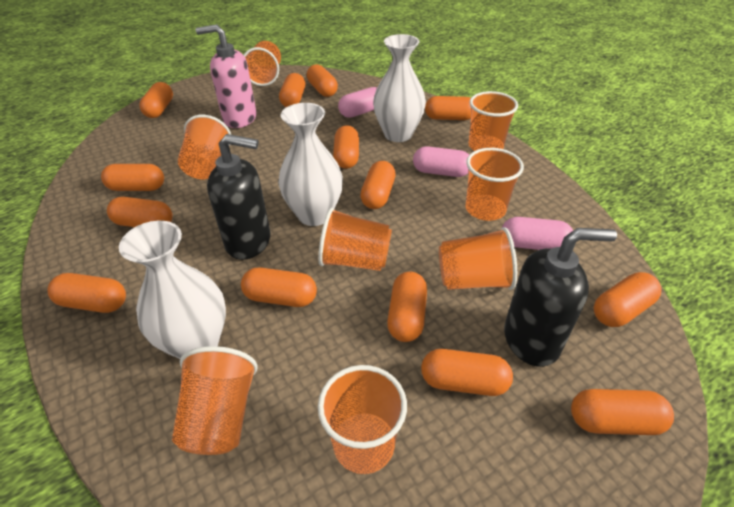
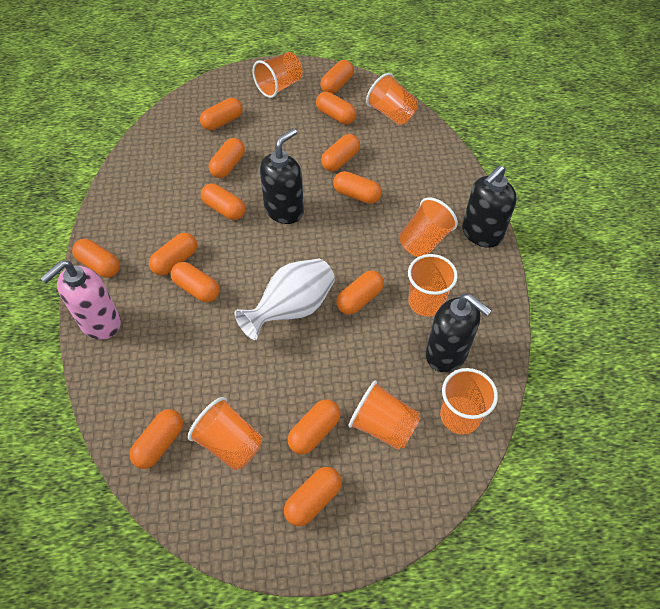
black soap dispenser: [207,134,270,260] [504,228,617,367] = 2 -> [260,128,304,224] [426,294,492,372] [462,165,517,248] = 3
orange cup: [172,346,258,455] [178,115,231,179] [244,41,281,86] [318,208,392,271] [318,365,407,474] [439,227,517,290] [465,148,524,221] [468,91,518,151] = 8 -> [188,397,262,470] [253,52,303,98] [348,381,421,450] [366,73,418,125] [399,197,458,257] [408,254,458,316] [440,368,498,435] = 7
pink capsule: [338,87,377,118] [413,146,469,177] [502,217,573,250] = 3 -> none = 0
white vase: [119,221,226,359] [278,103,343,226] [373,34,426,142] = 3 -> [234,259,335,340] = 1

